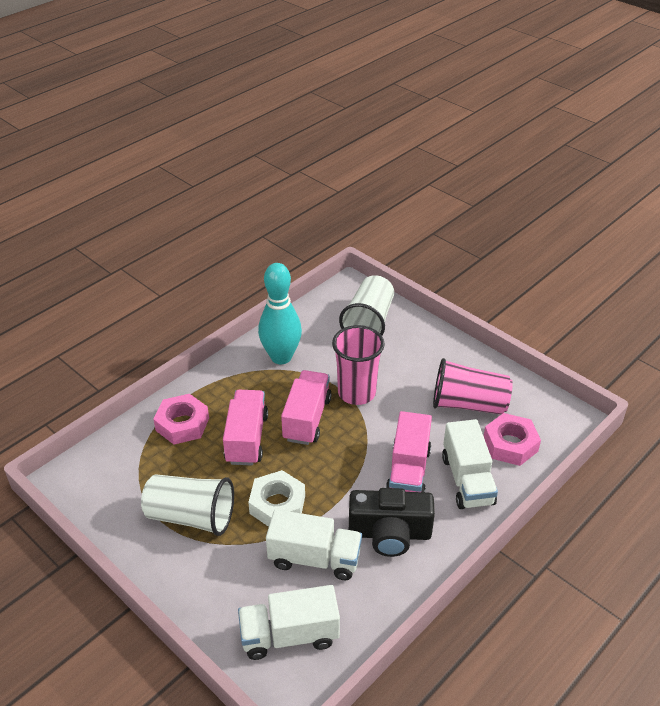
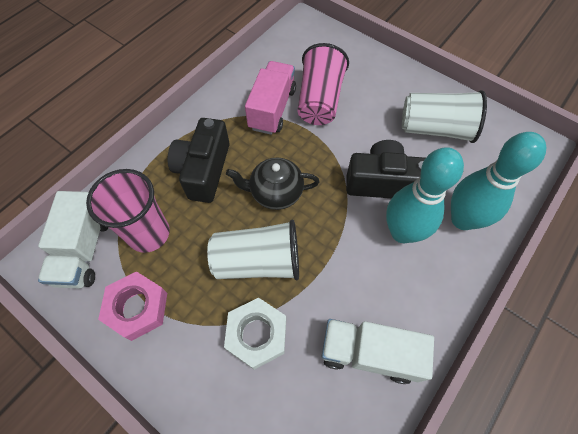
black camera: [349,488,435,557] = 1 -> [168,118,230,203] [346,140,426,198] = 2
black teapot: none = 0 -> [226,157,320,210] = 1
pink nut: [153,394,209,445] [484,413,541,466] = 2 -> [98,271,167,341] = 1
pink truck: [223,390,268,465] [281,370,332,445] [386,411,432,492] = 3 -> [245,61,296,135] = 1
turquoise bowling pin: [258,263,302,365] = 1 -> [386,147,464,243] [451,132,546,230] = 2
white truck: [238,585,340,660] [266,509,362,580] [442,419,498,509] = 3 -> [38,191,108,288] [321,319,434,384] = 2

